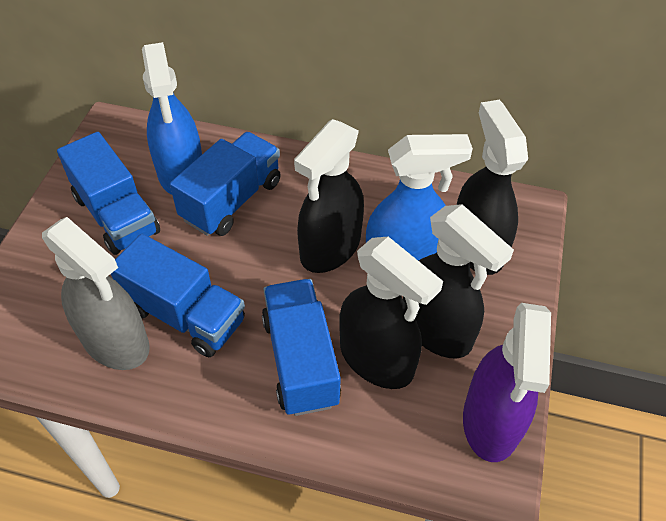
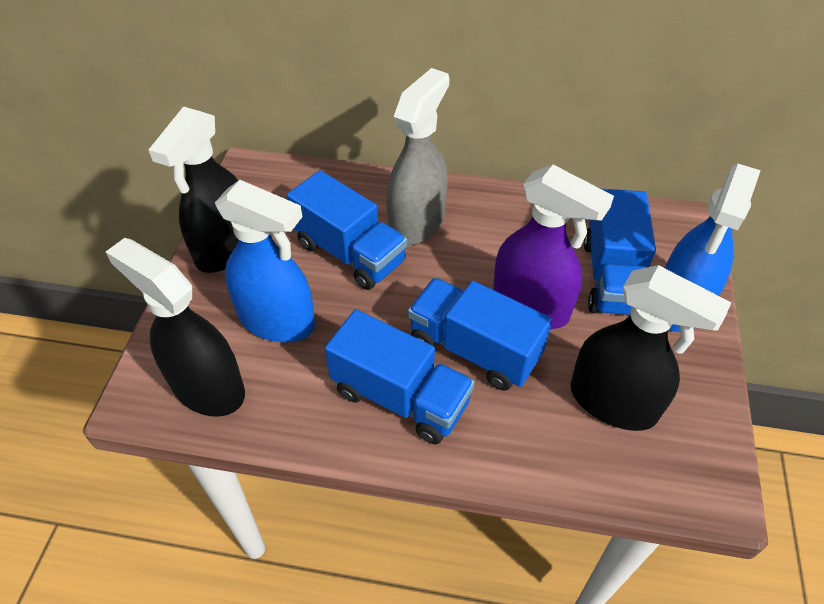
black spray bottle: [294,119,364,273] [339,237,443,389] [403,204,514,358] [457,100,528,275] = 4 -> [106,238,245,417] [148,107,239,273] [571,265,731,431] = 3

